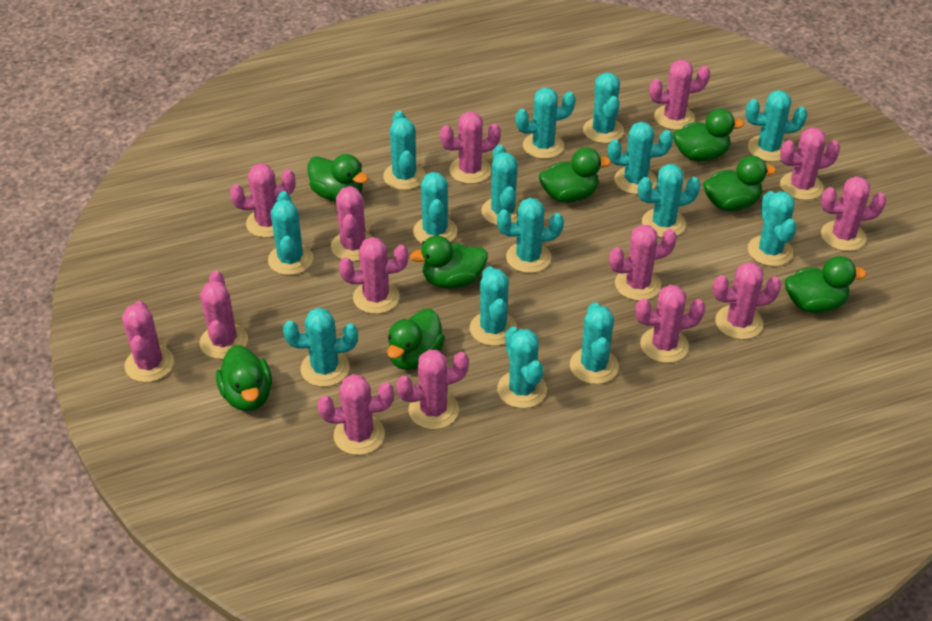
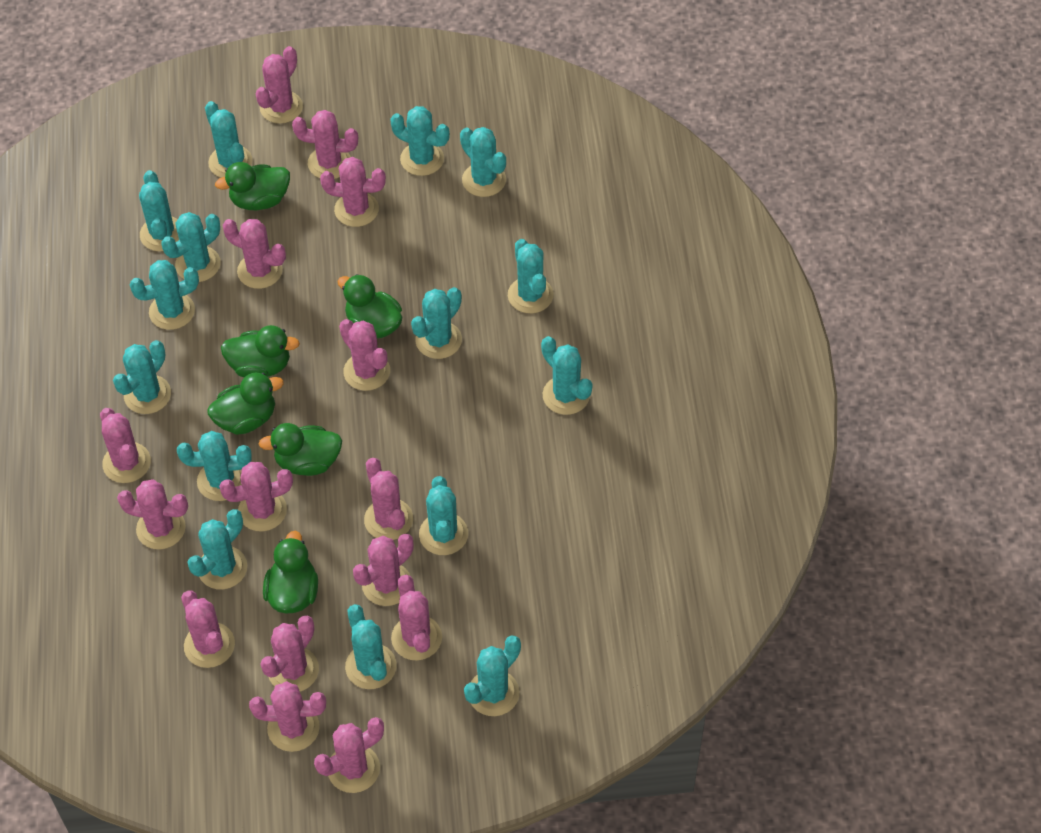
green duck: [216,345,272,411] [307,154,368,202] [387,309,445,370] [410,236,488,289] [539,147,611,203] [673,109,744,161] [703,156,776,211] [785,256,867,313] = 8 -> [207,373,284,435] [215,162,290,210] [221,325,300,377] [259,423,342,476] [263,531,318,613] [337,274,402,338] = 6
pink cactus: [122,301,174,382] [200,271,248,359] [230,163,295,238] [317,374,394,455] [331,186,373,262] [339,237,408,314] [396,350,469,429] [440,112,501,184] [609,225,677,301] [635,285,705,363] [649,60,710,130] [713,262,782,340] [780,127,840,200] [821,176,887,251] = 14 -> [100,408,151,483] [117,479,188,550] [181,590,235,668] [219,462,293,532] [223,219,286,289] [249,681,326,752] [256,46,303,124] [261,616,319,692] [292,110,358,179] [314,717,384,793] [320,157,386,227] [339,319,390,391] [353,534,414,606] [364,458,413,540] [391,575,442,661] = 15

